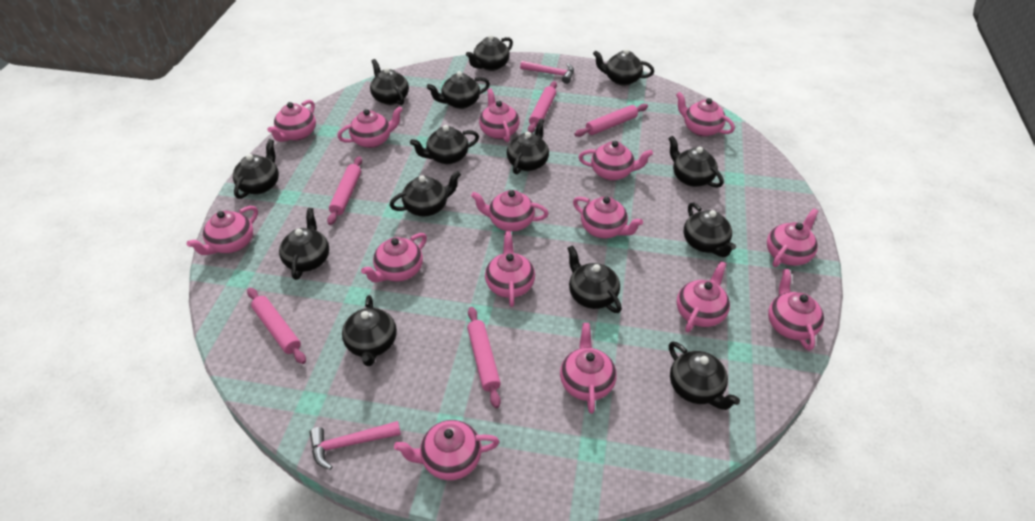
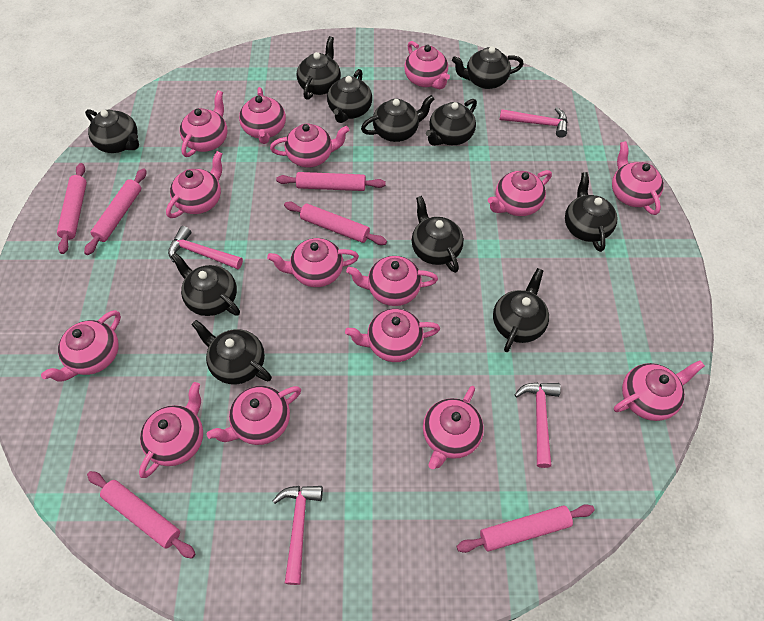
black teapot: [233,139,279,199] [279,208,329,280] [342,295,397,366] [370,59,409,105] [390,171,461,217] [410,125,479,164] [427,71,490,109] [466,35,513,71] [507,119,549,174] [567,245,622,313] [593,49,654,86] [668,136,724,188] [669,341,740,410] [684,203,736,257] = 14 -> [85,109,139,153] [170,252,240,316] [191,320,272,385] [297,36,341,100] [327,69,372,123] [361,95,435,142] [412,196,464,273] [426,99,477,146] [452,46,523,89] [493,268,549,352] [565,172,617,252] = 11
pink hammer: [310,421,401,470] [520,61,574,84] = 2 -> [168,226,243,269] [273,486,323,585] [499,107,567,138] [515,383,561,468] = 4
pink rolling pin: [247,288,306,364] [327,156,362,225] [467,307,501,408] [528,81,557,133] [574,104,648,137] = 5 -> [57,163,87,254] [84,168,146,255] [87,471,195,558] [276,172,386,191] [284,202,387,245] [457,504,595,553] = 6

